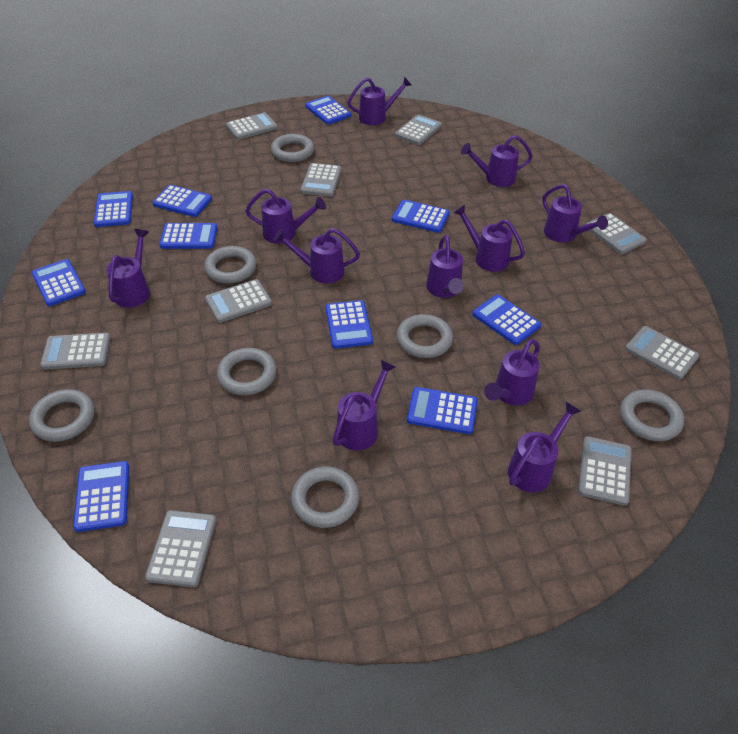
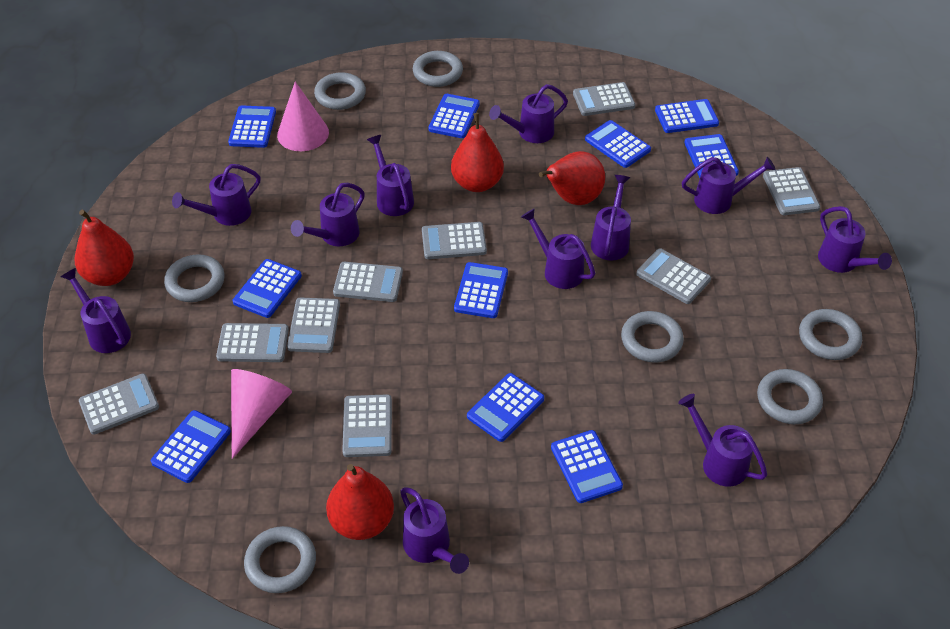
pink cone: none = 0 -> [231,369,292,459] [277,82,329,151] = 2
red pear: none = 0 -> [75,210,134,286] [326,464,394,540] [451,113,504,192] [539,151,605,205] = 4

